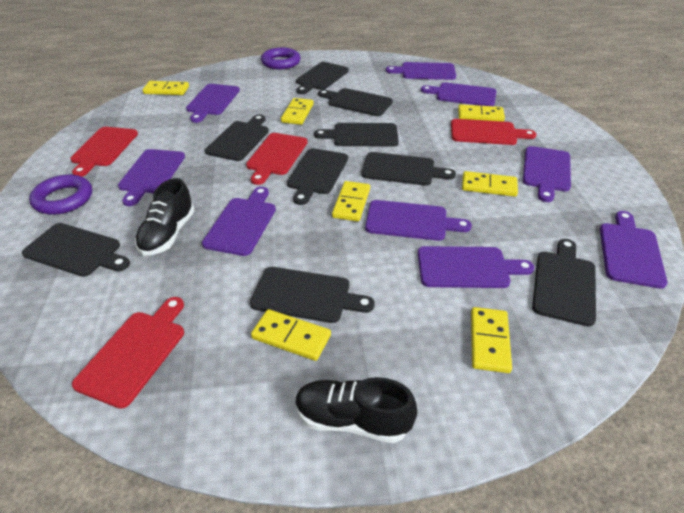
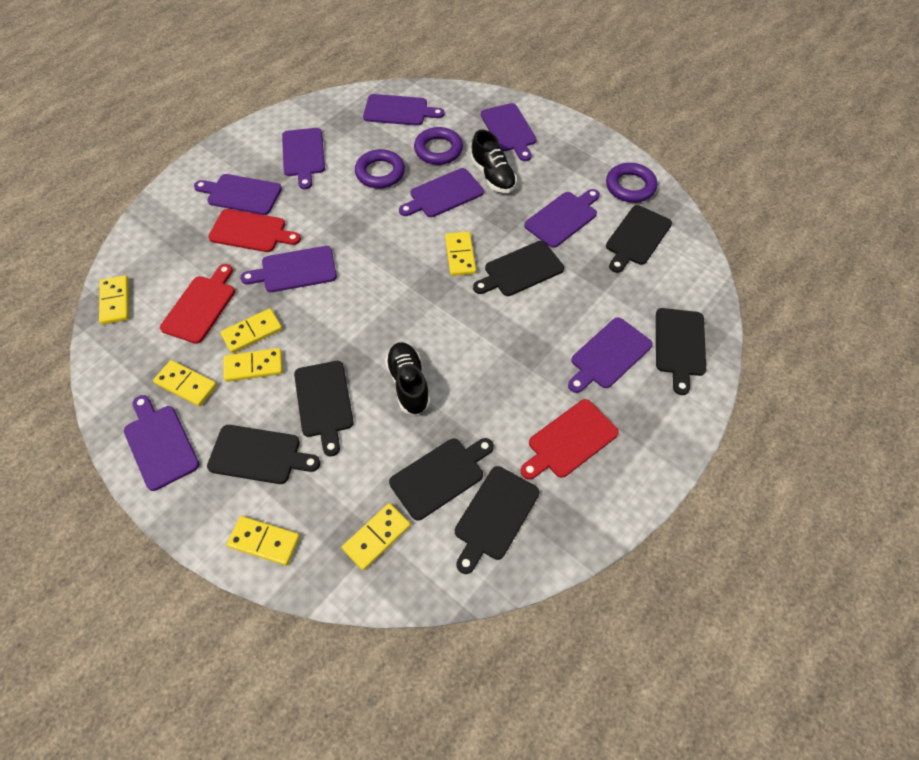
black cutting board: [22,223,130,277] [205,115,269,161] [250,267,375,323] [287,148,348,205] [296,62,349,94] [314,123,399,147] [318,88,393,116] [361,152,456,186] [532,239,596,327] = 9 -> [207,425,320,484] [294,361,354,456] [389,438,494,521] [455,466,540,574] [473,241,564,296] [606,205,672,273] [656,308,706,395] = 7
purple ring: [29,175,92,215] [261,47,300,69] = 2 -> [355,149,405,188] [414,127,463,165] [606,163,657,203] = 3
red cutting board: [70,127,138,177] [72,297,184,409] [246,133,308,185] [451,119,536,145] = 4 -> [160,264,235,344] [208,209,301,252] [520,399,619,480] = 3

